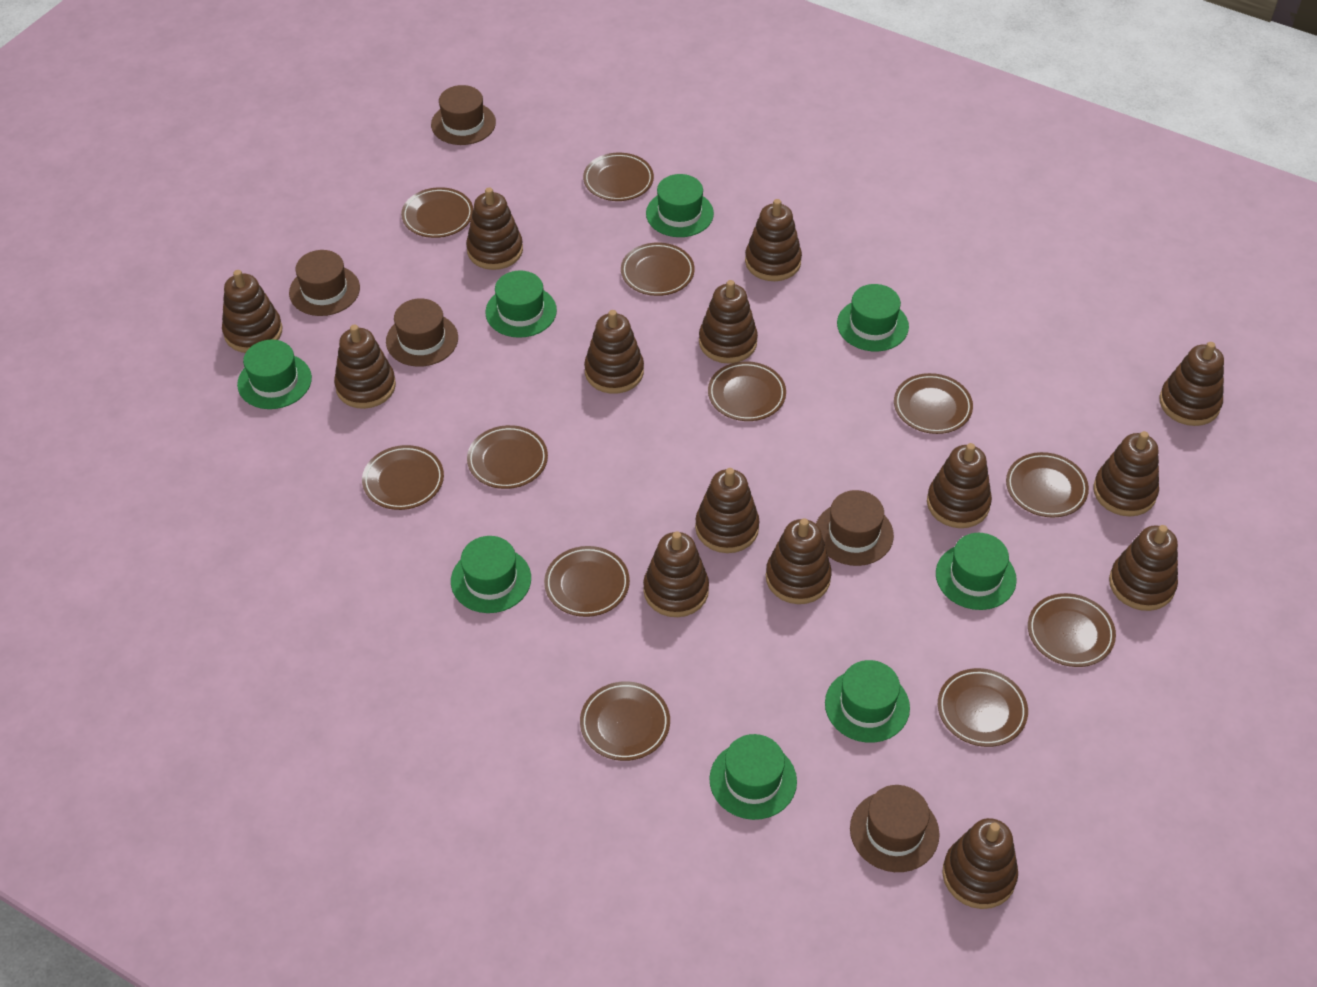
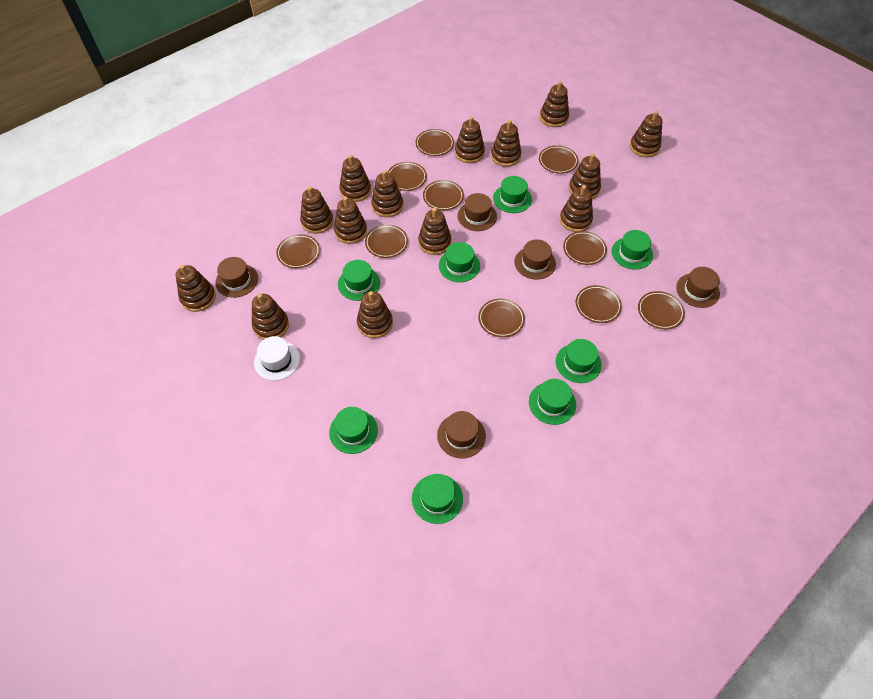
brown plate: [362,445,444,510] [401,187,473,238] [467,425,548,489] [544,546,630,617] [580,681,670,761] [583,153,654,201] [621,243,695,296] [708,361,786,421] [894,373,973,434] [938,668,1028,747] [1006,452,1089,518] [1028,593,1116,667] = 12 -> [276,234,320,268] [365,225,408,258] [387,162,427,191] [416,129,454,156] [423,180,464,210] [478,299,525,337] [539,145,578,174] [563,231,607,265] [576,285,622,323] [638,291,685,329] = 10
white hat: none = 0 -> [254,336,300,381] = 1

